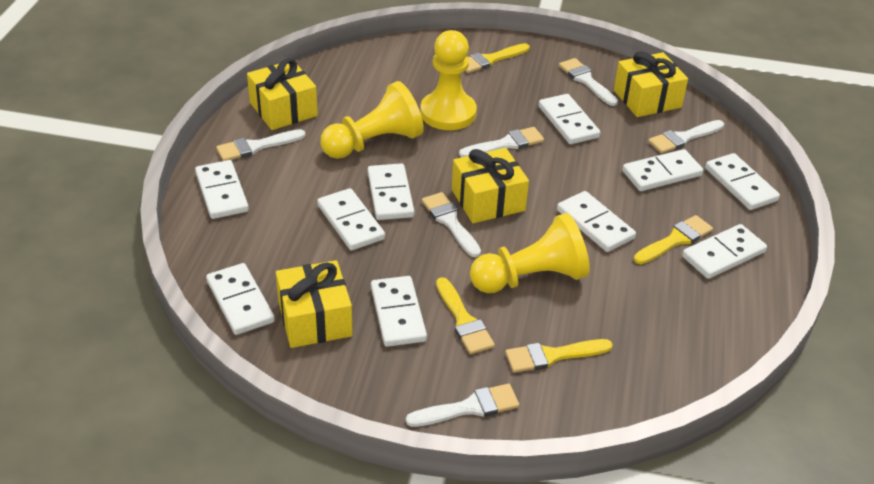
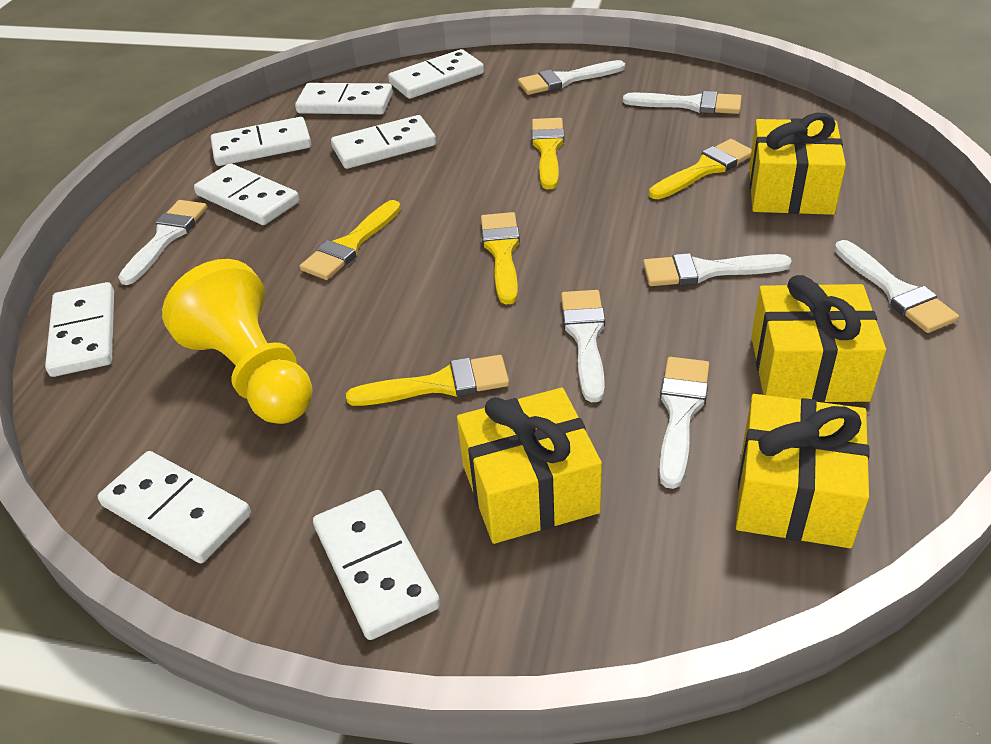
white brush: [216,129,306,161] [406,384,519,427] [422,192,481,257] [459,127,544,157] [559,58,618,106] [648,120,724,154] = 6 -> [118,200,207,285] [518,60,625,95] [561,290,605,402] [623,91,742,114] [643,253,792,286] [659,357,710,489] [834,240,959,333] = 7
white domino: [195,160,249,219] [206,263,275,335] [317,188,385,251] [368,163,414,220] [371,276,427,347] [538,94,601,144] [557,191,636,252] [622,149,703,191] [682,224,767,279] [705,153,780,210] = 10 -> [45,282,114,377] [98,451,251,563] [194,163,299,225] [211,117,311,166] [295,83,393,114] [313,490,440,640] [331,115,436,169] [388,49,484,99] = 8
yellow brush: [436,277,495,354] [465,43,530,73] [505,339,613,373] [634,215,713,264] = 4 -> [300,200,401,280] [346,355,509,406] [481,212,520,304] [531,118,564,189] [649,139,752,199] = 5
yellow pawn: [320,81,424,159] [420,30,477,130] [470,213,590,293] = 3 -> [162,259,313,424] = 1

